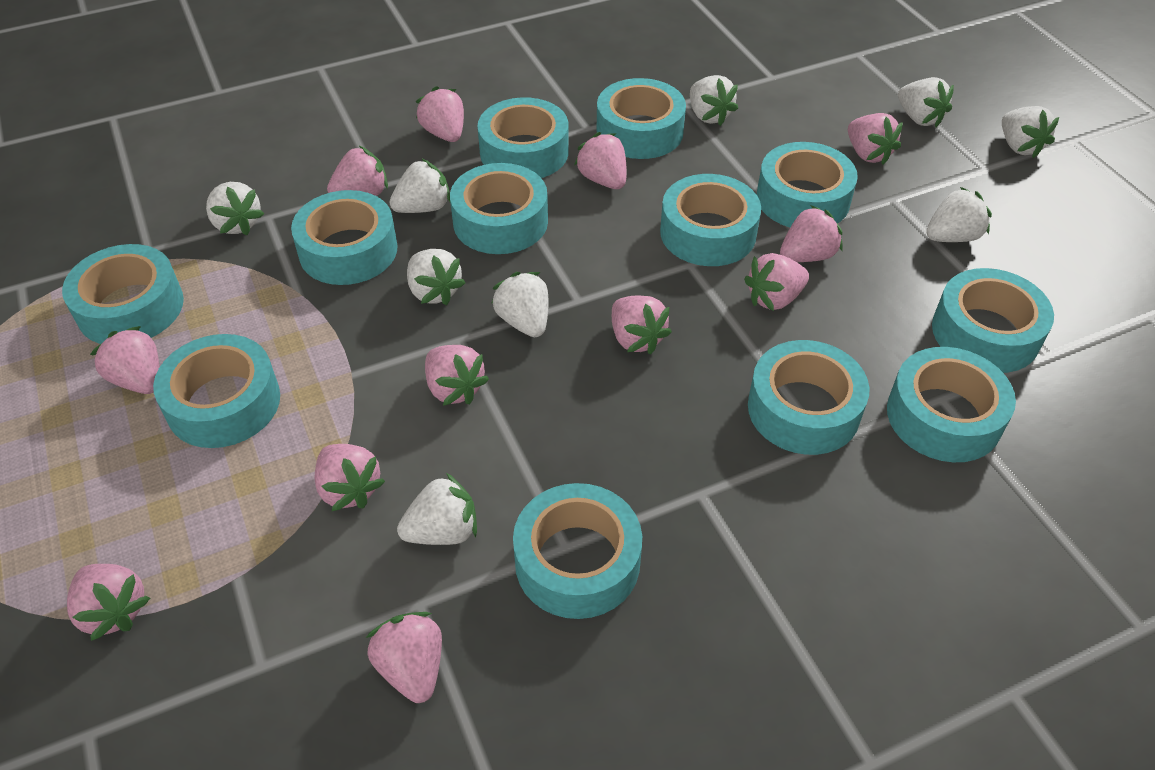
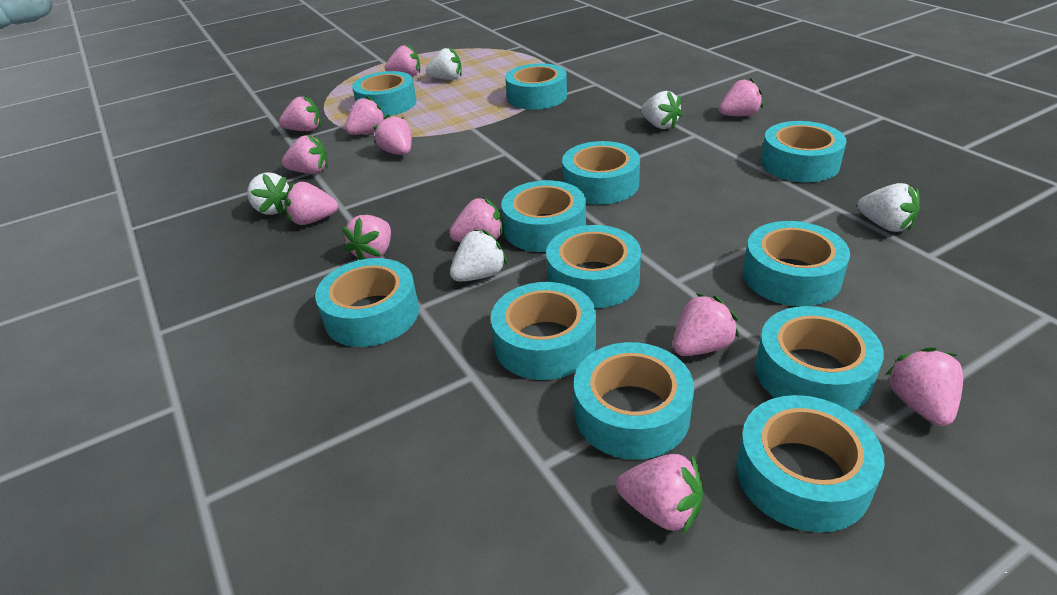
white strawberry: [206,182,264,236] [389,158,450,213] [397,473,477,545] [407,249,465,305] [491,272,548,337] [690,75,738,126] [898,77,954,127] [926,187,992,242] [1002,106,1059,159] = 9 -> [247,172,289,215] [426,47,462,80] [450,229,507,282] [641,91,683,129] [857,183,920,232] = 5

